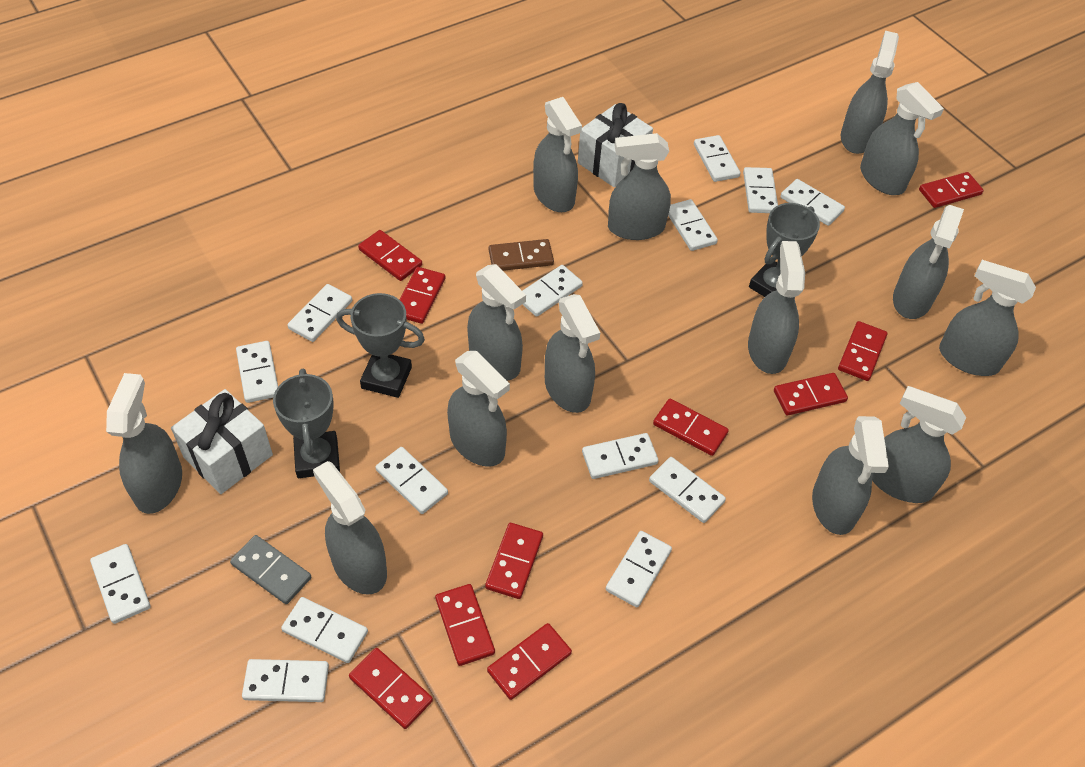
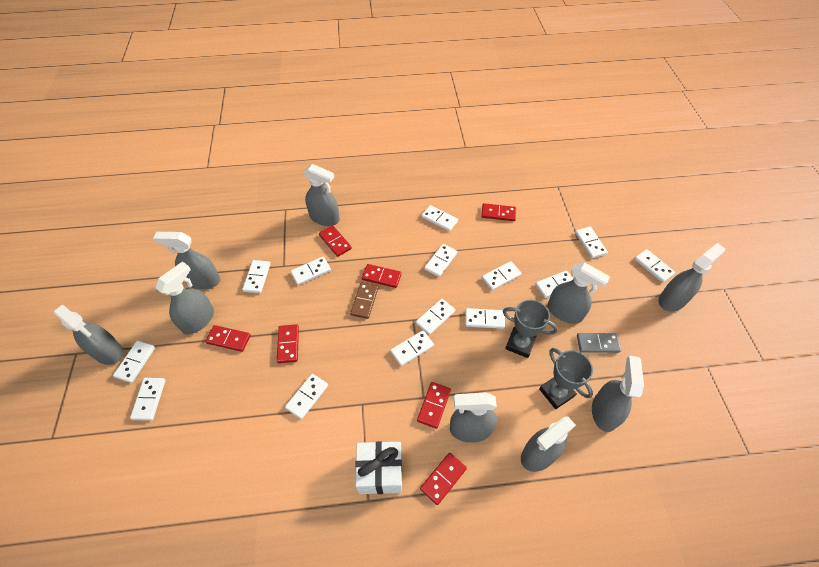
grey spray bottle: [106,373,182,514] [313,461,387,595] [447,351,510,467] [467,264,526,380] [533,97,582,212] [545,294,600,413] [608,133,671,240] [748,241,805,374] [812,416,889,535] [841,31,899,154] [860,82,944,195] [871,386,966,503] [893,205,964,319] [939,260,1036,376] = 14 -> [54,304,123,365] [153,232,221,290] [156,261,214,334] [304,164,340,226] [450,392,497,443] [521,416,576,472] [547,262,610,324] [592,356,644,432] [658,243,725,312] = 9
grey trophy: [273,369,340,478] [336,293,425,398] [749,203,820,297] = 3 -> [503,300,558,358] [539,348,593,409] = 2
red domino: [349,648,433,729] [358,230,422,281] [399,267,445,324] [435,584,495,666] [485,523,543,599] [487,623,572,700] [653,399,729,456] [774,373,848,415] [838,321,887,381] [919,172,984,208] = 10 -> [205,325,251,352] [277,324,299,363] [319,225,352,257] [362,264,402,288] [417,382,451,429] [420,453,467,505] [481,203,516,221] = 7
white gift: [171,389,273,494] [578,103,653,187] = 2 -> [355,441,402,494] = 1

